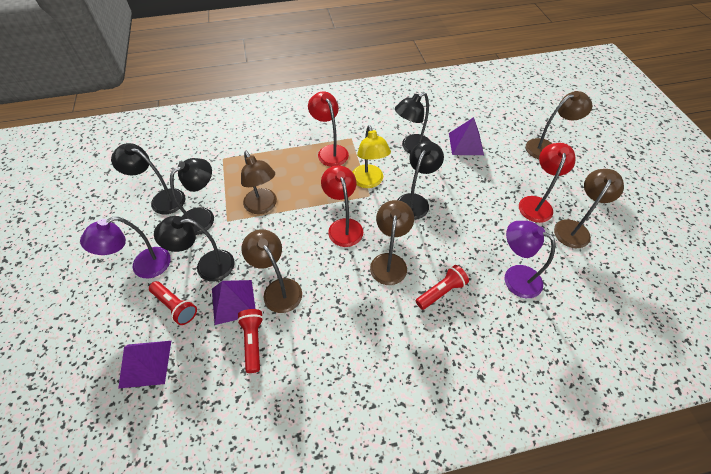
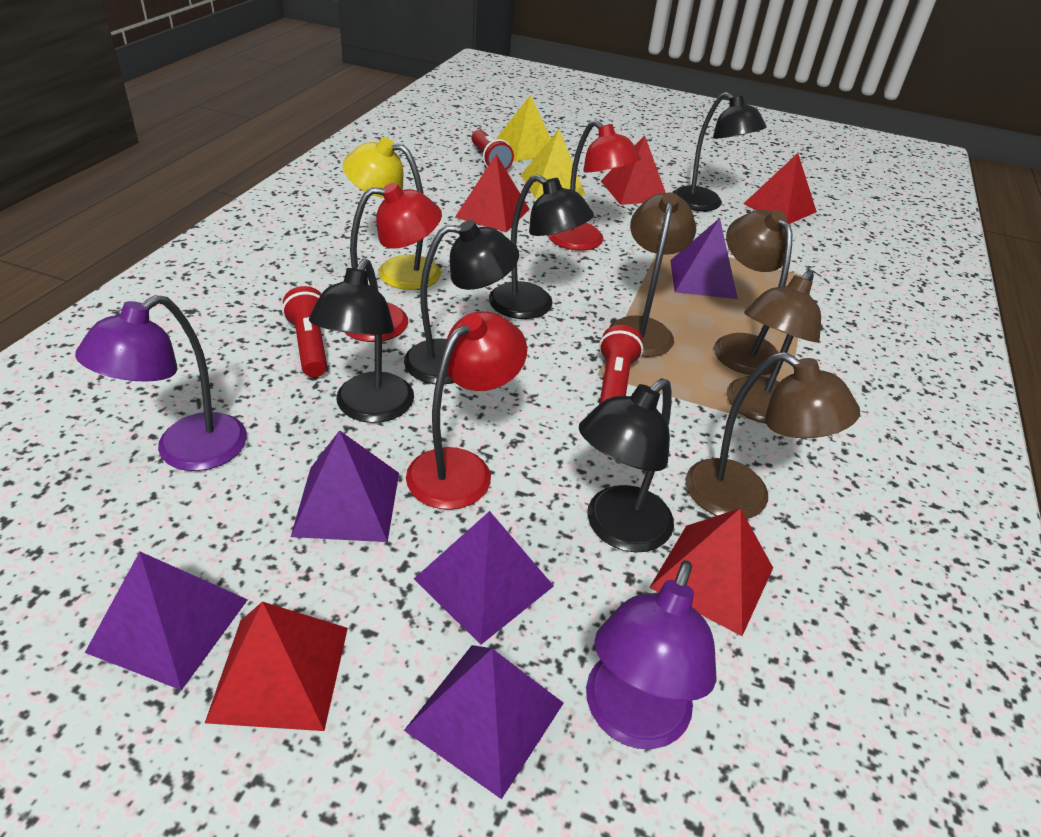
brown lamp: [241,151,277,214] [241,229,302,313] [370,200,414,285] [526,91,592,159] [554,169,624,248] = 5 -> [609,192,696,357] [686,352,860,519] [714,210,792,375] [727,270,821,424] = 4
purple pyramid: [118,341,171,389] [212,280,256,325] [449,117,484,155] = 3 -> [85,552,248,690] [291,430,399,542] [404,645,564,799] [414,511,554,645] [670,218,738,299] = 5
red pyramid: none = 0 -> [205,602,348,731] [455,154,530,233] [601,135,666,205] [649,508,773,636] [743,153,817,224] = 5
yellow pyramid: none = 0 -> [495,95,551,162] [521,129,586,198] = 2

